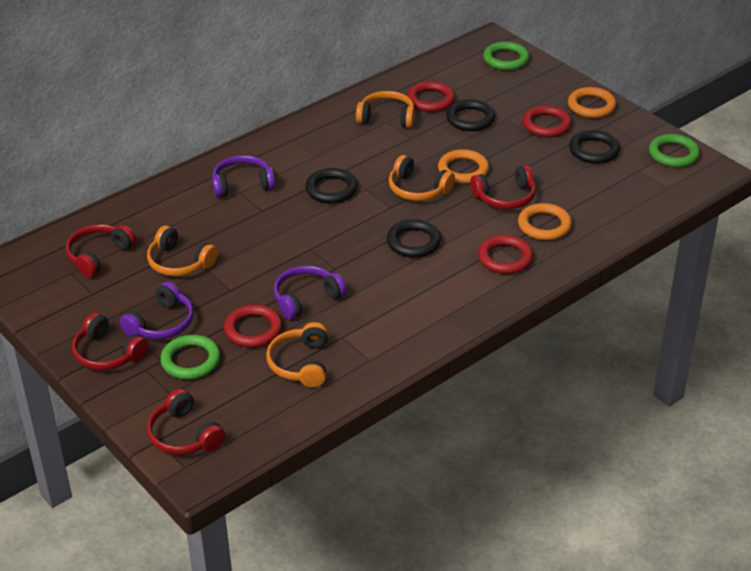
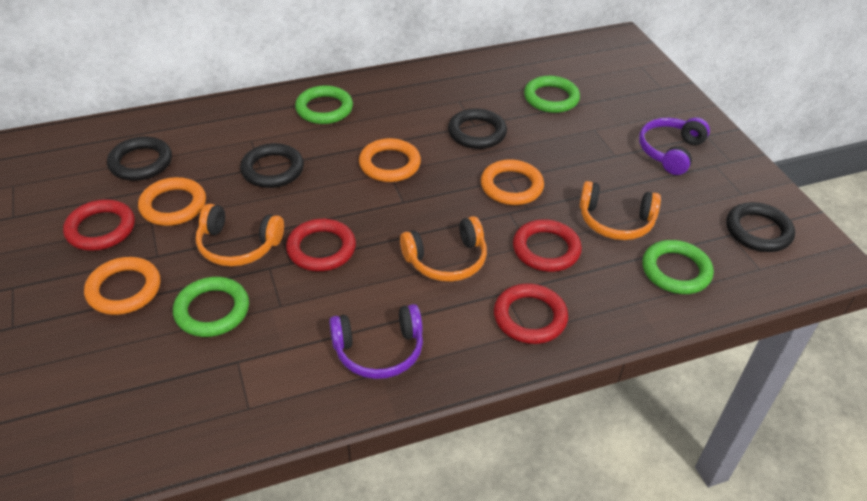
green ring: [160,335,221,379] [483,41,530,70] [649,134,700,167] = 3 -> [173,277,249,337] [295,85,353,124] [524,76,580,113] [642,240,714,294] = 4
orange headphones: [147,226,218,276] [266,322,328,388] [356,91,415,128] [389,155,455,201] = 4 -> [196,204,284,267] [400,216,487,282] [579,181,661,240] = 3
orange ring: [438,149,489,184] [518,203,572,240] [568,87,617,118] = 3 -> [84,257,160,315] [138,177,206,226] [359,138,421,182] [481,159,544,205] = 4
purple headphones: [120,282,194,339] [212,155,275,197] [274,266,346,319] = 3 -> [329,304,423,379] [639,117,710,175] = 2
red headphones: [66,224,136,277] [72,313,148,370] [147,389,225,455] [470,165,536,209] = 4 -> none = 0

